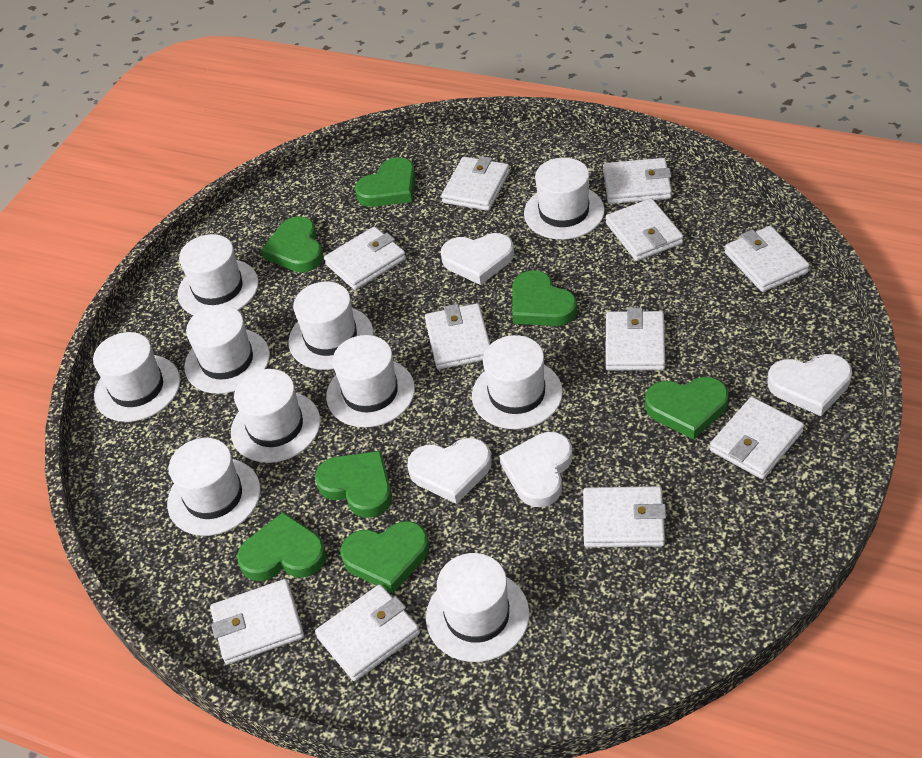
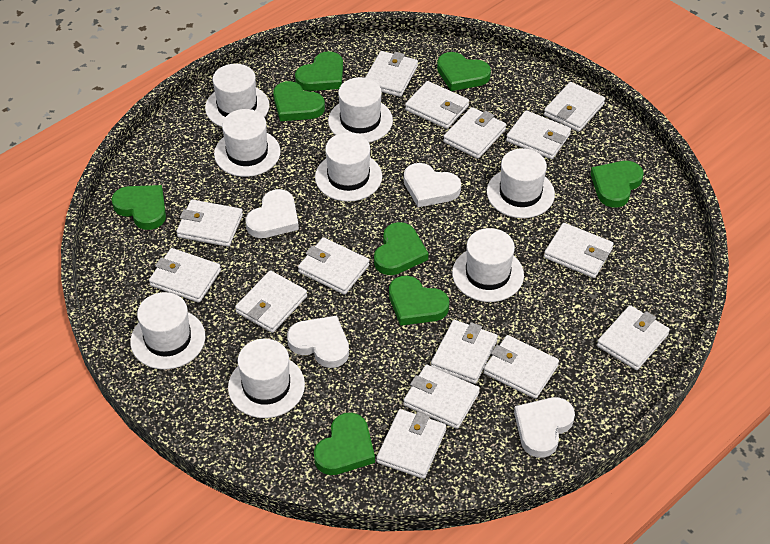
green heart: [237,512,327,581] [261,216,323,272] [315,451,392,518] [341,521,429,593] [355,157,416,207] [512,270,577,326] [645,377,728,439] = 7 -> [112,185,166,230] [273,81,325,121] [295,51,343,91] [314,413,375,475] [374,222,428,275] [389,276,449,326] [437,52,491,91] [591,161,644,208] = 8
white hat: [93,332,180,422] [167,438,260,536] [178,234,259,315] [184,305,270,394] [231,369,320,463] [289,282,373,370] [326,335,415,428] [426,553,529,662] [472,335,563,429] [524,158,605,240] = 10 -> [130,292,205,369] [205,64,269,127] [214,109,281,177] [228,339,305,418] [315,132,382,202] [328,77,393,143] [452,228,524,302] [487,148,555,218] = 8
white wallet: [210,579,304,665] [315,584,420,681] [324,227,406,290] [425,303,490,370] [441,156,510,211] [583,486,666,547] [603,158,672,204] [605,308,665,371] [606,198,683,261] [710,397,804,479] [725,226,810,292] = 11 -> [149,248,221,303] [176,200,243,247] [235,270,307,333] [298,237,370,295] [365,51,418,97] [377,409,446,479] [403,365,480,429] [405,81,469,129] [431,320,498,384] [443,107,506,159] [483,335,559,399] [506,110,571,159] [544,82,605,132] [544,223,614,278] [597,305,670,370] = 15

